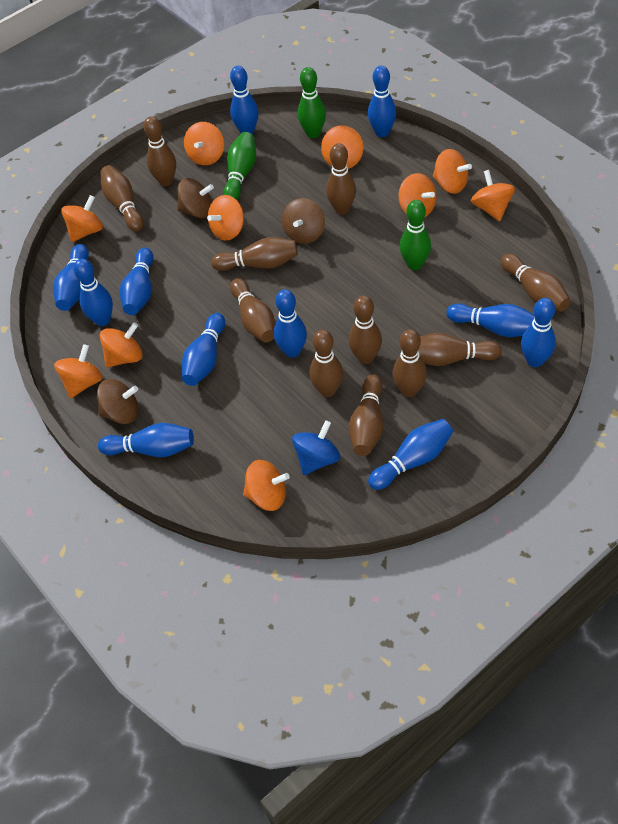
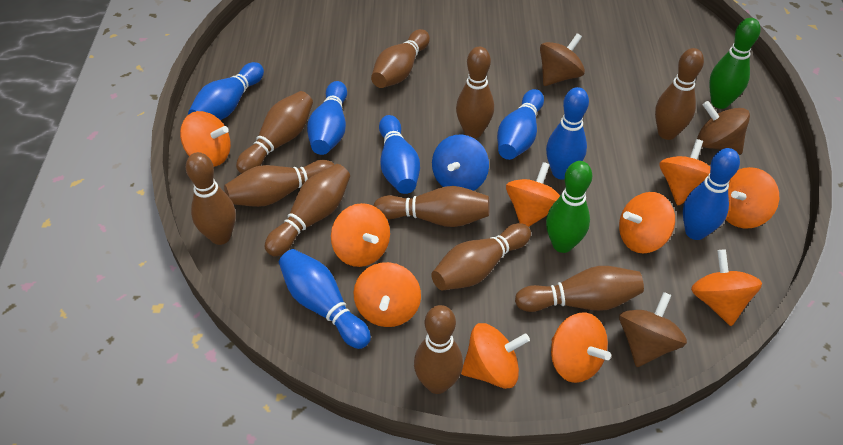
blue bowling pin: [53,244,89,311] [74,258,113,326] [98,423,194,457] [120,248,153,315] [182,313,225,386] [230,66,259,134] [274,289,307,358] [368,66,396,137] [368,419,453,490] [446,304,535,337] [521,298,556,367] = 11 -> [188,62,264,120] [279,249,371,349] [307,81,347,155] [379,115,420,194] [497,89,544,160] [546,87,589,180] [683,148,740,240] = 7
green bowling pin: [223,132,256,200] [298,67,326,138] [400,200,431,270] = 3 -> [546,161,592,253] [709,18,761,109] = 2

